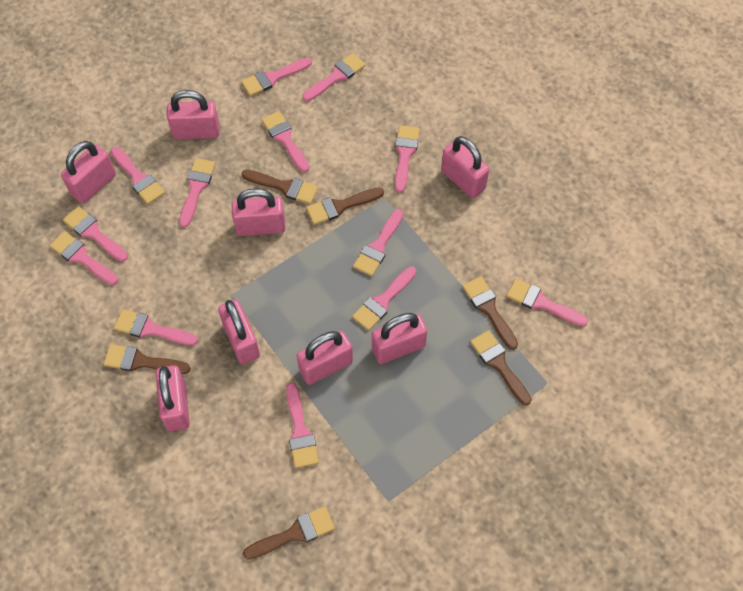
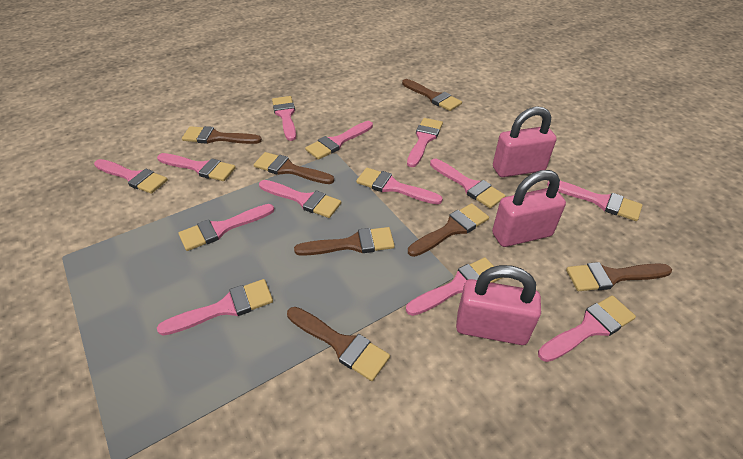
brown brush: [103,344,191,374] [241,170,318,204] [243,506,335,559] [306,187,384,225] [462,276,518,350] [470,330,532,406] = 6 -> [182,126,262,144] [254,152,334,184] [287,307,390,381] [294,227,395,256] [402,79,462,111] [408,203,489,257] [566,262,672,291] = 7
pink padlock: [61,141,116,204] [156,365,190,431] [166,90,220,139] [218,300,260,364] [232,188,286,236] [297,331,353,385] [372,313,427,364] [441,136,489,198] = 8 -> [456,265,541,345] [492,170,566,247] [493,106,557,177] = 3

